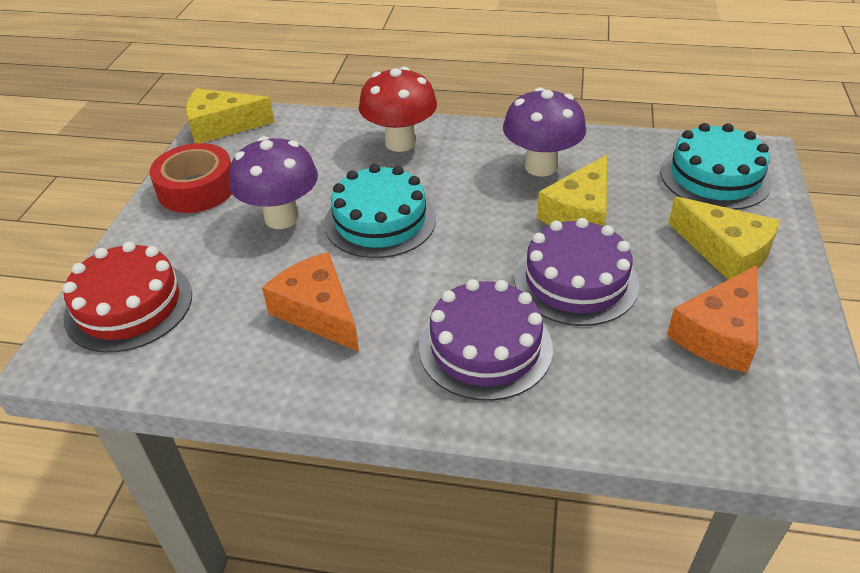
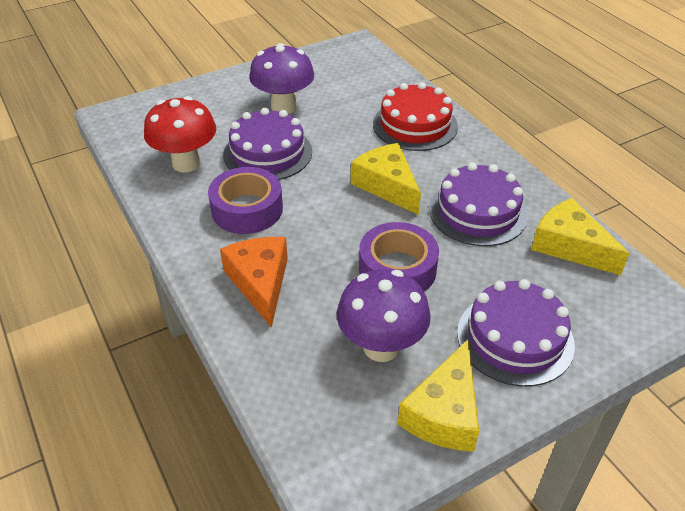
orange cheese: [262,252,359,352] [667,265,758,373] = 2 -> [220,237,288,328] = 1
purple cake: [419,279,553,401] [514,218,639,326] = 2 -> [223,108,312,180] [429,162,528,246] [457,279,575,387] = 3
purple tape: none = 0 -> [208,167,283,234] [359,222,439,292] = 2
red tape: [149,143,232,213] = 1 -> none = 0
turquoise cake: [324,164,436,258] [660,123,772,210] = 2 -> none = 0

